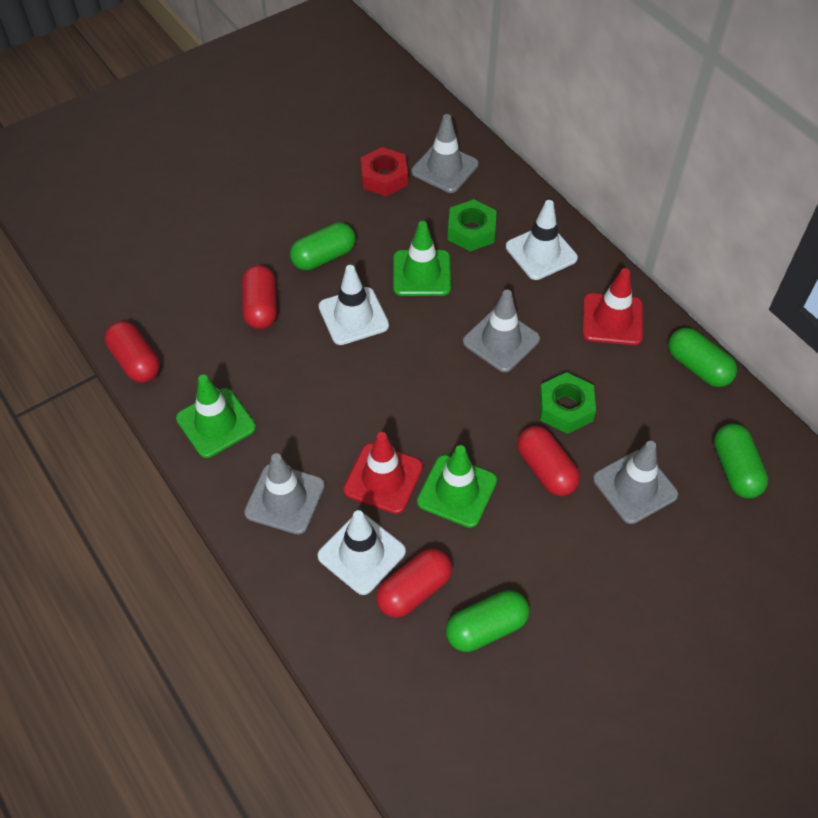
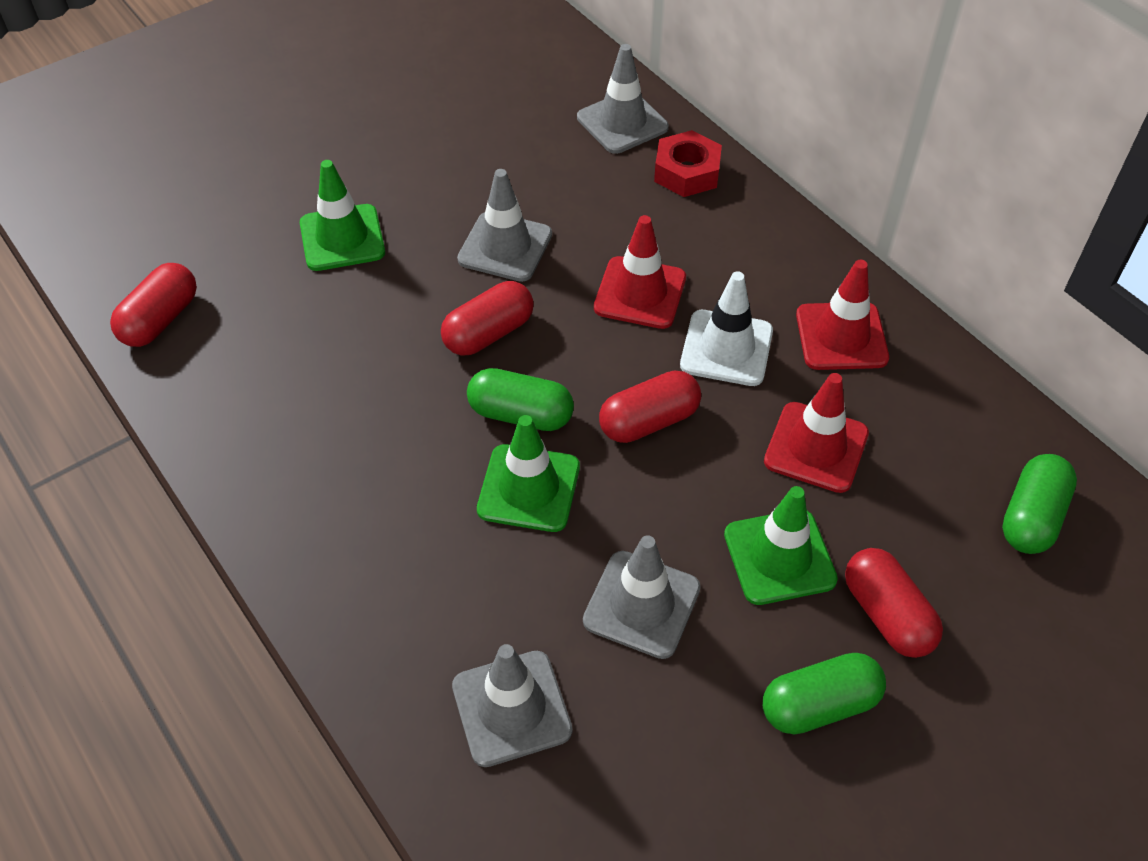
green capsule: [290,222,356,270] [446,590,529,652] [668,328,737,387] [714,424,768,498] = 4 -> [467,368,574,431] [763,653,886,734] [1002,454,1077,554] = 3
green nut: [448,199,497,251] [539,372,596,434] = 2 -> none = 0
red traffic cone: [343,432,423,514] [583,268,643,345] = 2 -> [594,215,686,329] [764,373,869,493] [796,260,889,370] = 3
white traffic cone: [318,510,406,595] [319,265,389,345] [506,200,578,280] = 3 -> [680,271,773,386] = 1

